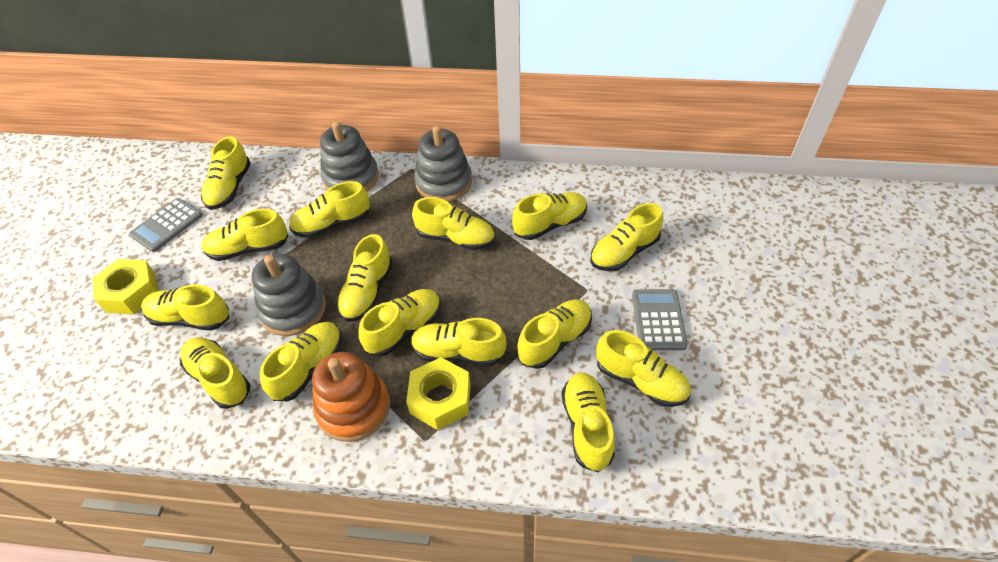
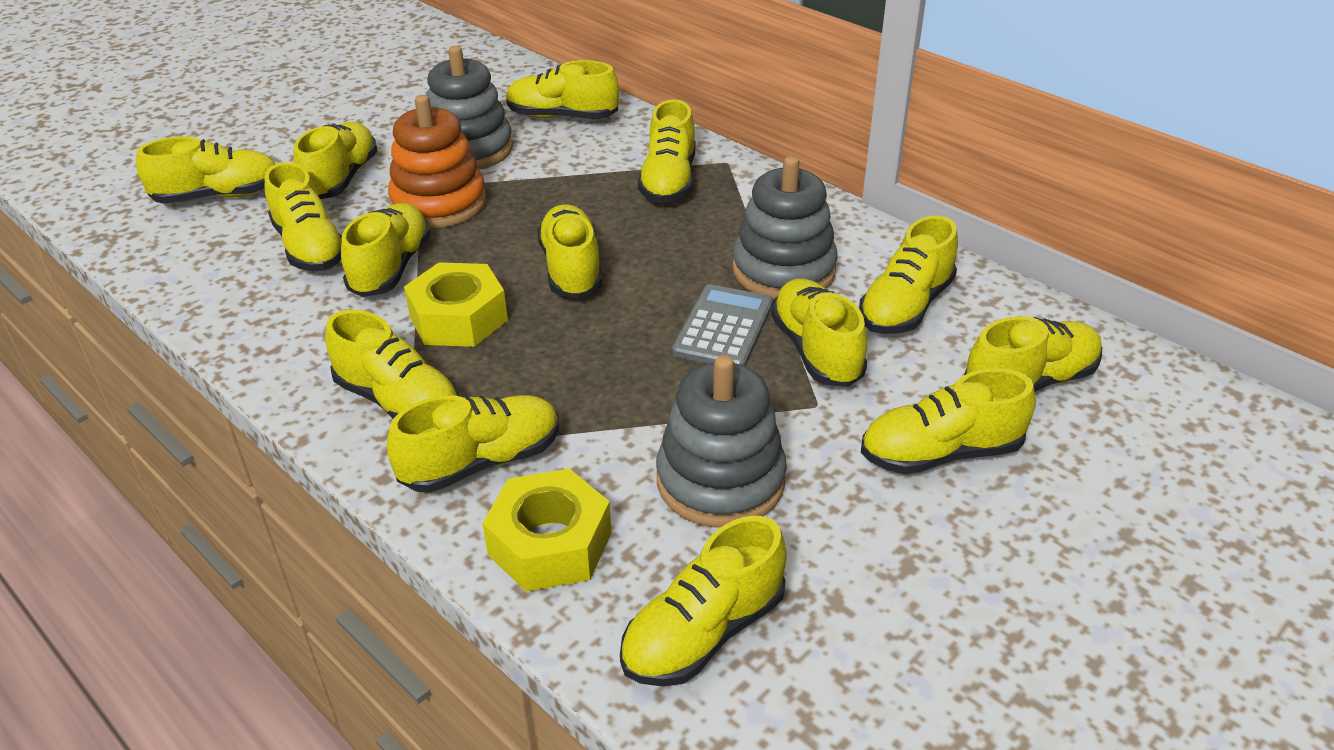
grey calculator: [129,198,203,252] [632,289,688,350] = 2 -> [672,284,773,366] = 1
yellow shoe: [141,284,229,331] [180,337,250,409] [201,136,251,210] [202,209,289,261] [260,322,342,401] [289,181,370,238] [337,234,393,322] [359,289,441,357] [411,318,506,366] [412,197,495,250] [512,192,587,240] [517,299,592,369] [561,372,615,472] [590,203,663,271] [596,330,691,407] = 15 -> [136,137,275,204] [265,162,342,271] [293,122,378,199] [325,310,460,419] [341,203,431,297] [387,395,559,493] [506,60,619,119] [537,204,602,299] [620,516,787,687] [638,99,695,203] [771,278,867,387] [859,215,958,334] [861,368,1036,474] [964,316,1102,392] = 14

